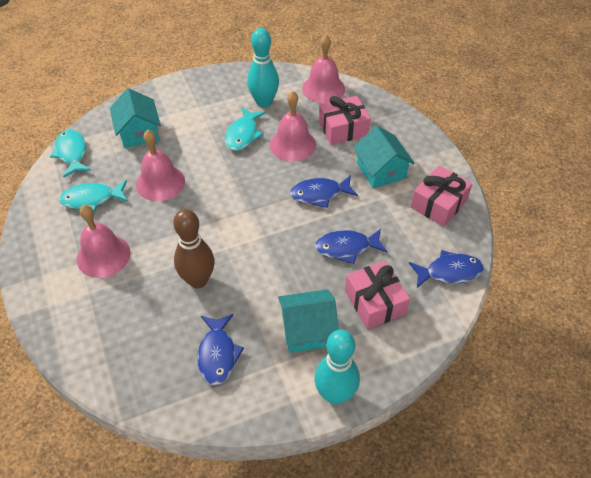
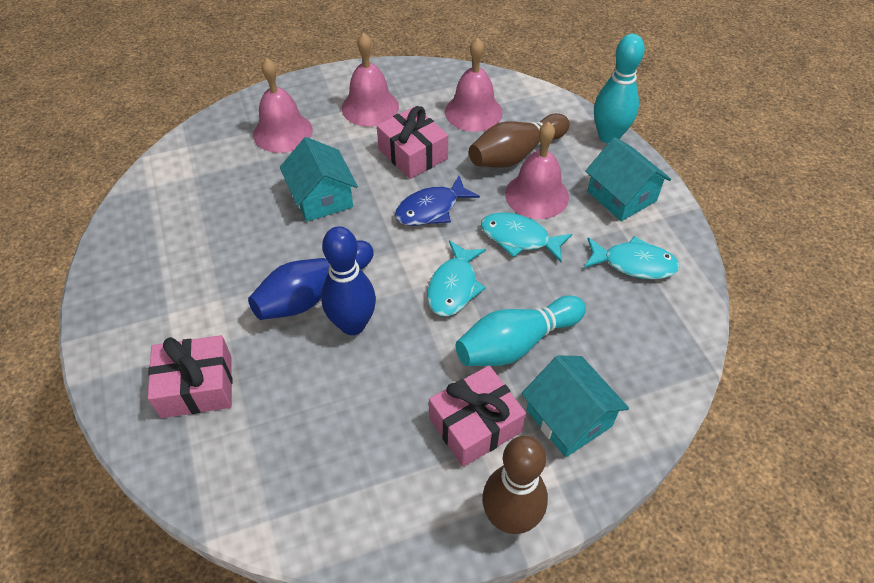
blue bowling pin: none = 0 -> [248,240,374,320] [321,226,376,335] = 2
blue fish: [197,314,244,385] [290,175,358,208] [315,229,388,264] [409,250,484,288] = 4 -> [395,176,480,226] = 1
brown bowling pin: [173,209,214,288] = 1 -> [469,113,570,168] [482,436,548,534] = 2

